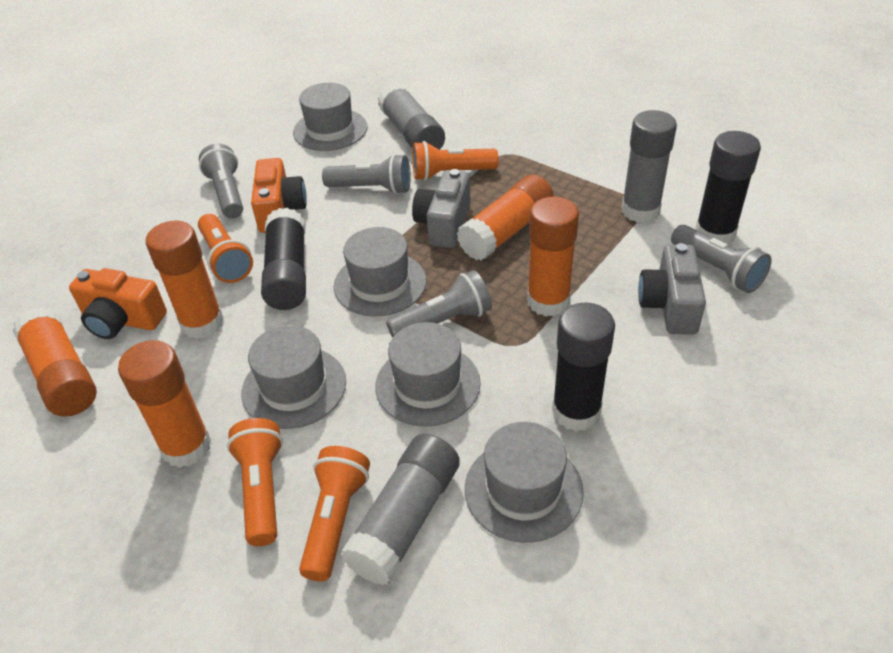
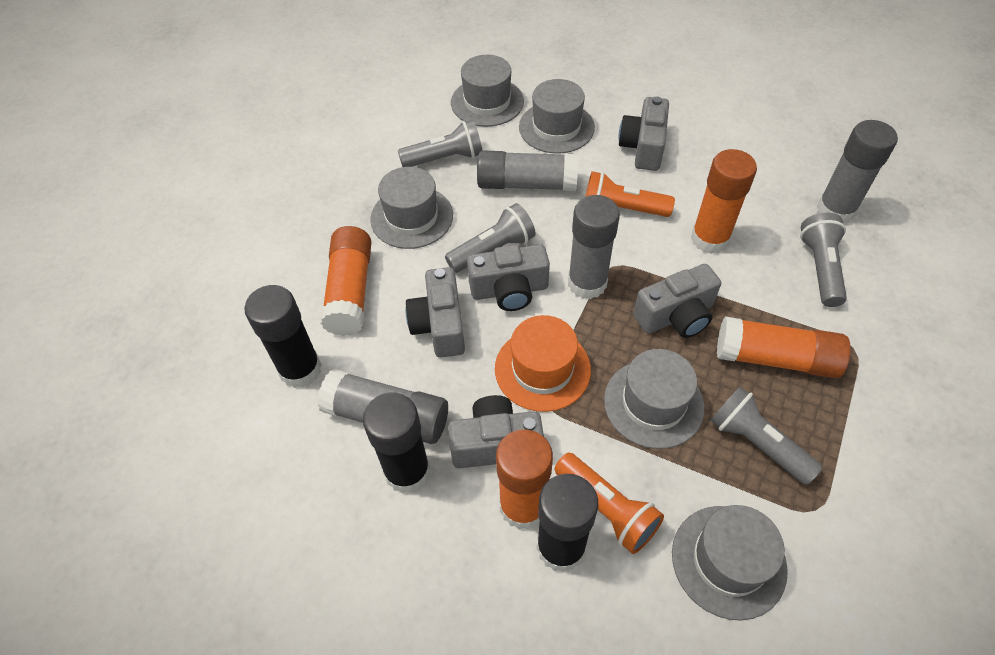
grey camera: [412,169,471,248] [638,243,706,334] = 2 -> [405,267,465,358] [448,395,544,468] [467,244,550,311] [619,96,669,171] [633,264,721,338] = 5
grey glue stick: [340,434,460,585] [378,83,445,150] [621,110,677,223] = 3 -> [318,369,448,444] [477,150,578,191] [568,195,620,299] [816,120,898,223] = 4
orange camera: [69,268,167,339] [251,158,307,233] = 2 -> none = 0
orange flashlight: [198,214,253,283] [227,418,283,546] [299,446,370,581] [412,141,498,181] = 4 -> [554,453,664,554] [585,171,675,217] = 2
orange glue stick: [13,307,97,417] [118,340,212,468] [146,220,224,339] [457,175,554,261] [527,196,579,317] = 5 -> [320,226,371,336] [496,429,553,530] [691,149,757,254] [717,316,851,378] = 4
orange hat: none = 0 -> [495,315,591,412] = 1

